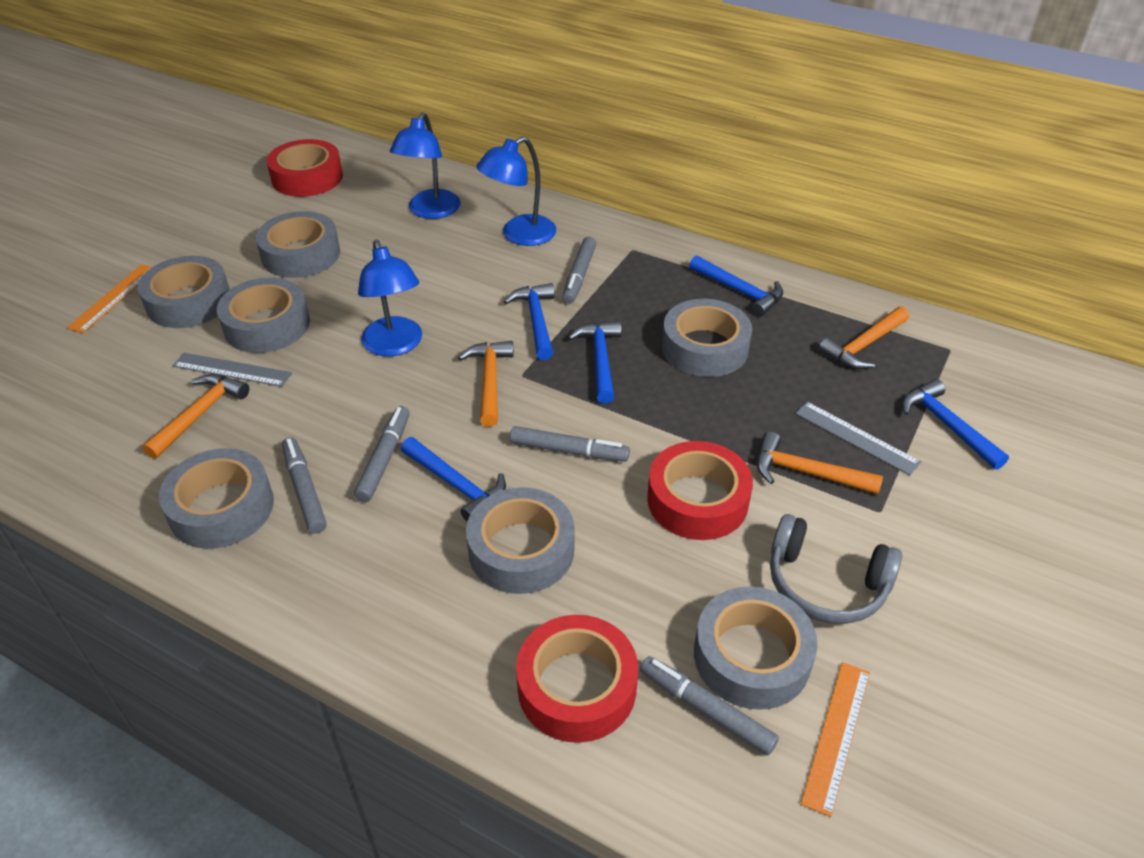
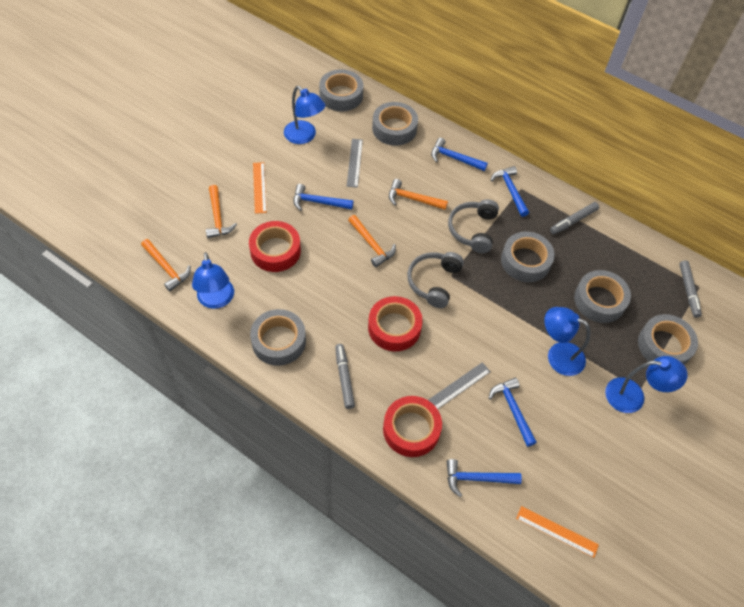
blue lamp: [358,240,422,356] [390,112,461,219] [476,136,556,246] = 3 -> [192,252,234,309] [284,86,325,144] [544,307,590,376] [605,356,688,413] = 4
grey headphones: [770,514,902,624] = 1 -> [407,252,464,308] [448,199,499,253] = 2
grey marker: [282,437,327,534] [354,406,410,502] [510,426,630,462] [562,237,596,304] [640,656,779,755] = 5 -> [335,344,355,409] [550,202,599,234] [679,260,702,318] = 3
grey tape: [138,256,230,328] [159,448,274,549] [217,278,310,353] [256,211,340,278] [466,487,574,594] [662,299,752,377] [694,586,818,710] = 7 -> [250,309,306,366] [319,69,363,111] [372,102,418,146] [501,232,555,282] [574,270,631,323] [638,314,698,365] = 6

